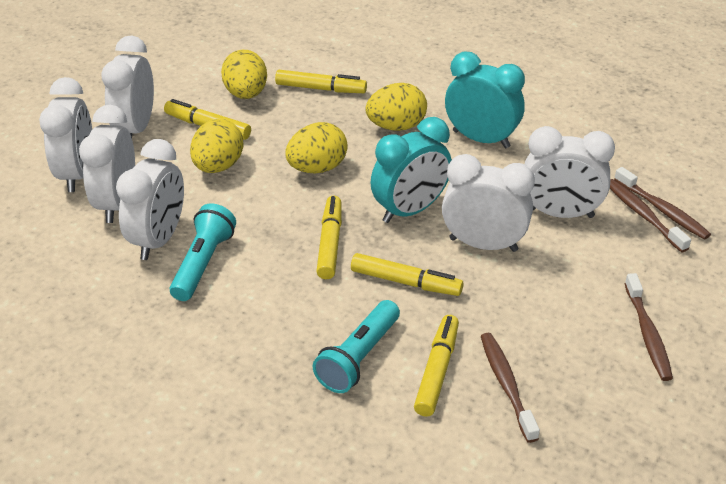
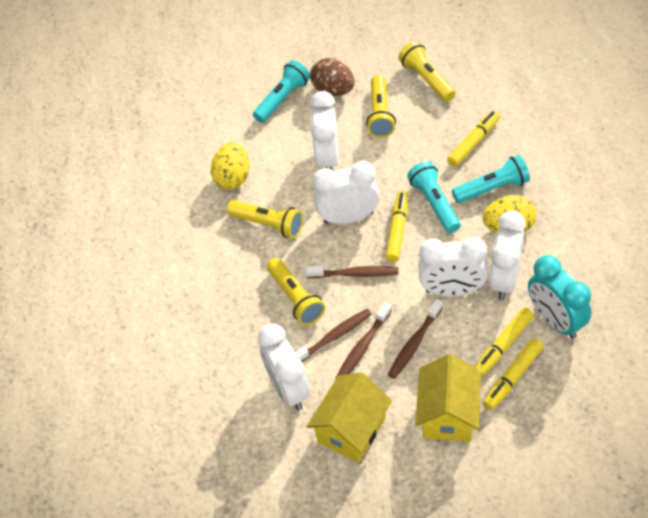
brown egg: none = 0 -> [310,58,355,96] = 1
turquoise clock: [370,117,452,223] [445,51,525,148] = 2 -> [528,255,591,339] = 1
turquoise flashlight: [170,203,236,301] [313,300,400,393] = 2 -> [253,60,310,123] [407,161,461,233] [452,155,530,203] = 3
white clock: [39,77,92,192] [79,105,135,223] [102,35,154,138] [116,139,184,260] [442,154,535,252] [524,126,615,218] = 6 -> [258,324,310,410] [310,91,339,169] [313,161,379,224] [418,237,488,297] [489,210,526,300] = 5
yellow egg: [190,119,244,173] [221,50,267,99] [285,122,348,174] [365,83,427,131] = 4 -> [211,142,249,190] [483,195,536,233] = 2
yellow flashlight: none = 0 -> [227,200,303,238] [267,258,325,325] [366,75,396,138] [398,41,455,102] = 4
yellow house: none = 0 -> [306,372,392,463] [415,354,481,441] = 2
yellow marker: [164,99,251,140] [275,70,367,93] [316,196,342,279] [351,253,463,296] [414,315,459,417] = 5 -> [386,191,408,262] [447,110,500,167] [475,308,534,377] [483,338,544,410] = 4

